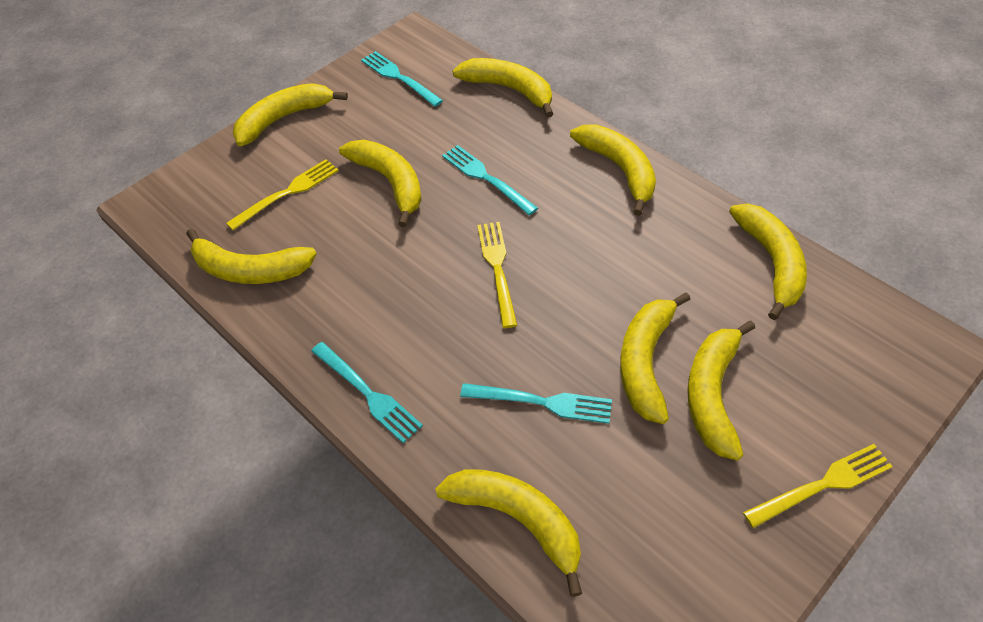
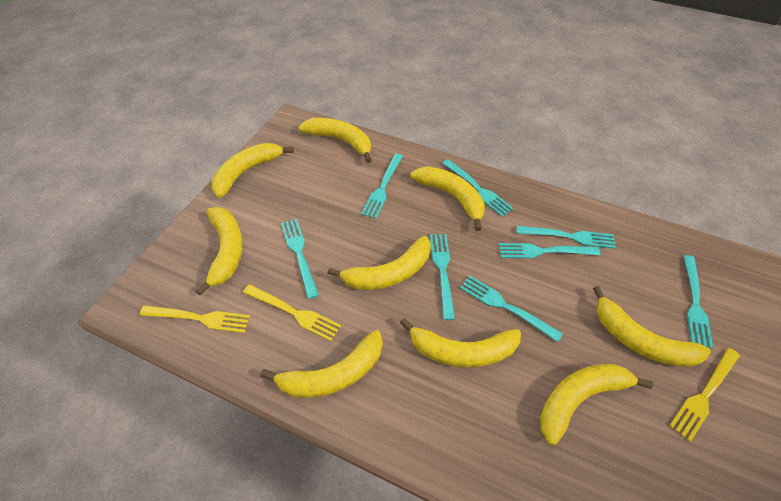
turquoise fork: [311,342,423,443] [361,51,443,107] [442,145,538,216] [460,383,612,424] = 4 -> [281,219,319,299] [361,154,403,219] [430,234,455,320] [442,159,514,217] [460,275,563,342] [499,243,600,258] [516,226,616,249] [683,255,713,349] = 8

